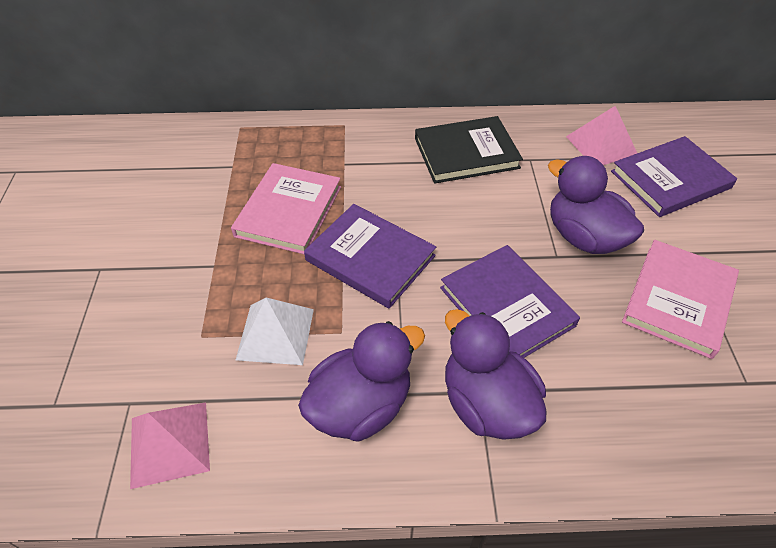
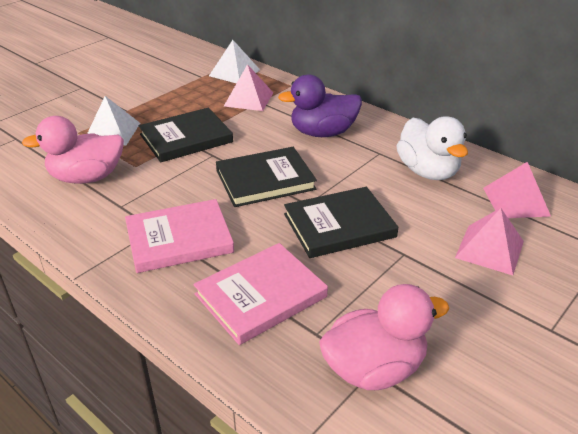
black book: [415,116,523,184] = 1 -> [139,108,233,162] [216,147,317,207] [284,187,398,258] = 3
pink duck: none = 0 -> [22,116,124,184] [319,284,449,390] = 2
pink pyramid: [130,403,210,489] [566,106,637,165] = 2 -> [224,64,273,111] [455,208,524,275] [483,162,551,218] = 3
purple book: [304,204,436,309] [440,245,580,358] [611,136,737,217] = 3 -> none = 0
purple duck: [298,321,425,442] [445,309,546,440] [548,156,644,254] = 3 -> [278,74,362,137] = 1
white duck: none = 0 -> [397,116,468,180] = 1
white pyramid: [236,298,314,365] = 1 -> [87,96,140,145] [209,40,260,83] = 2

